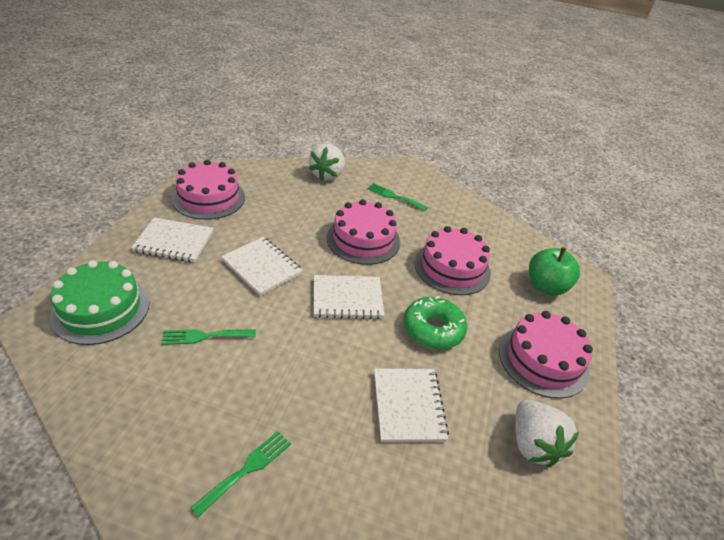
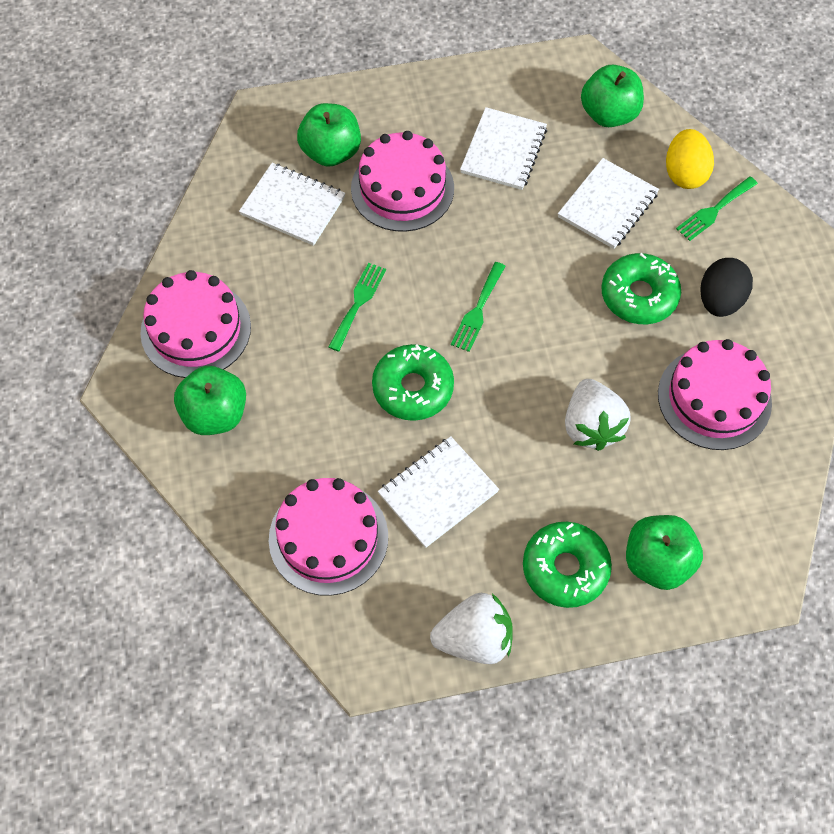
black egg: none = 0 -> [700,258,753,317] = 1
green apple: [529,247,580,296] = 1 -> [174,366,246,435] [297,103,361,167] [581,65,644,127] [626,515,703,590] = 4
green cake: [50,260,149,345] = 1 -> none = 0
green donut: [404,296,467,349] = 1 -> [372,344,454,421] [523,522,612,608] [601,253,681,324] = 3
yellow egg: none = 0 -> [666,129,714,189] = 1

